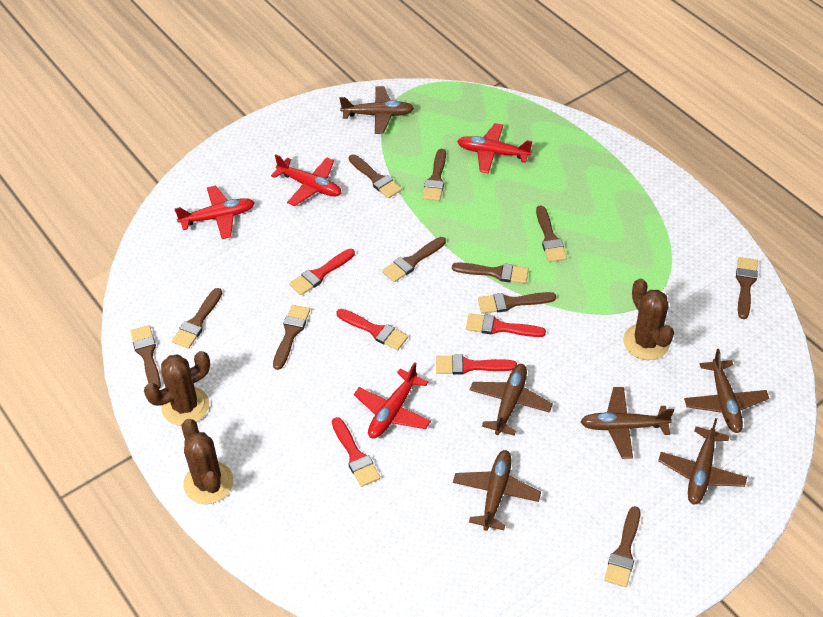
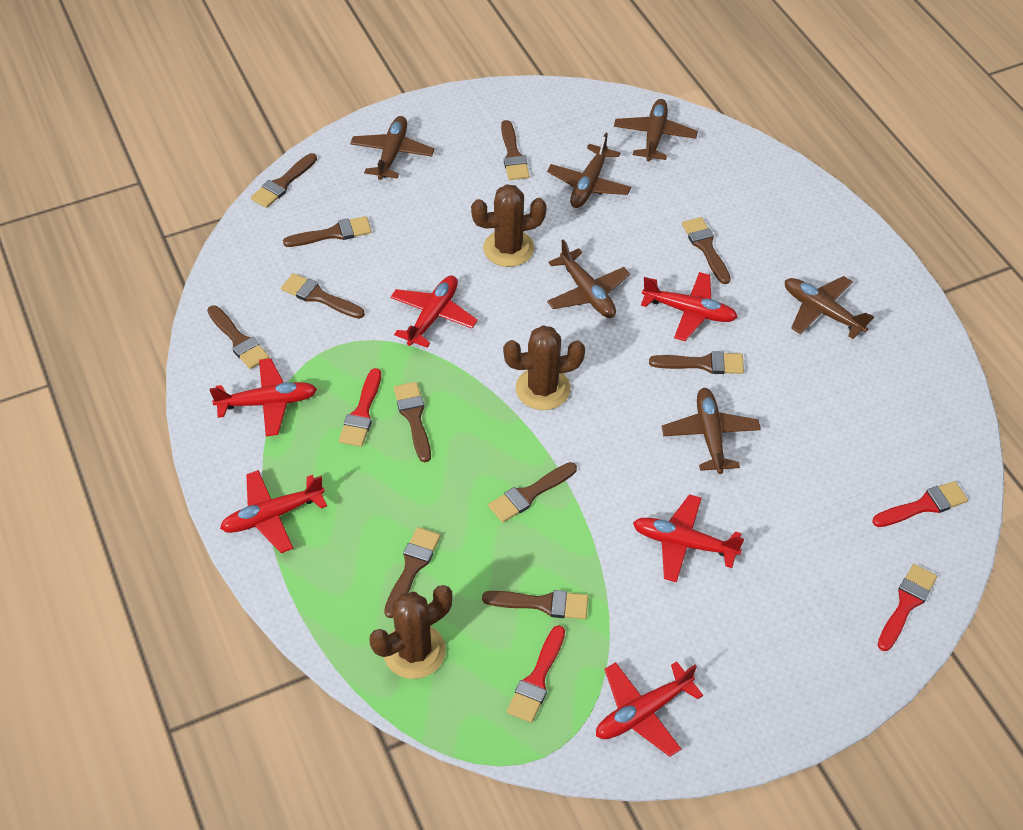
red brush: [289,249,355,295] [332,417,380,487] [336,309,408,350] [436,355,517,375] [466,313,546,337] = 5 -> [339,368,381,447] [507,625,565,723] [872,481,968,527] [877,564,937,651] = 4
red plane: [175,185,255,239] [271,154,342,206] [354,362,431,439] [457,123,533,173] = 4 -> [209,358,317,436] [220,470,327,553] [390,276,478,348] [596,661,703,757] [633,494,744,582] [641,272,737,341] = 6

